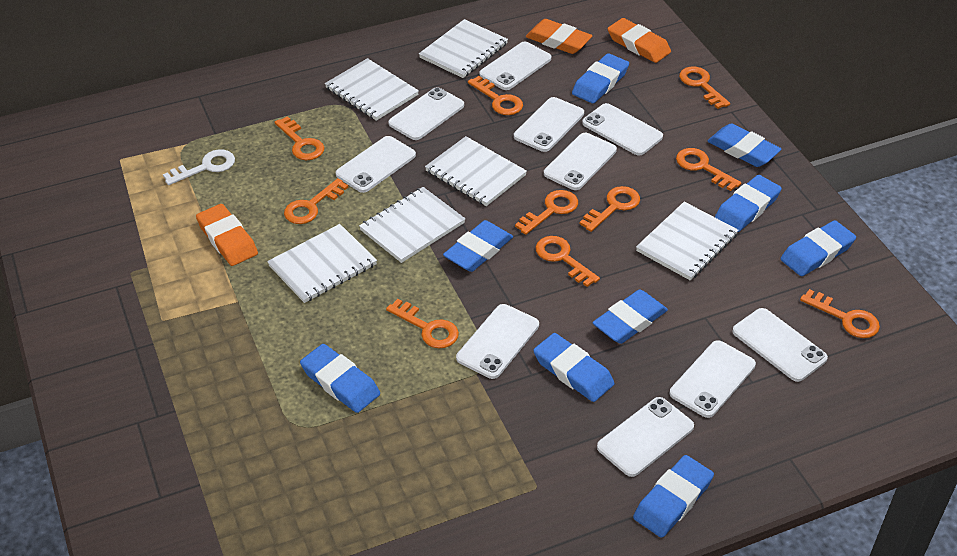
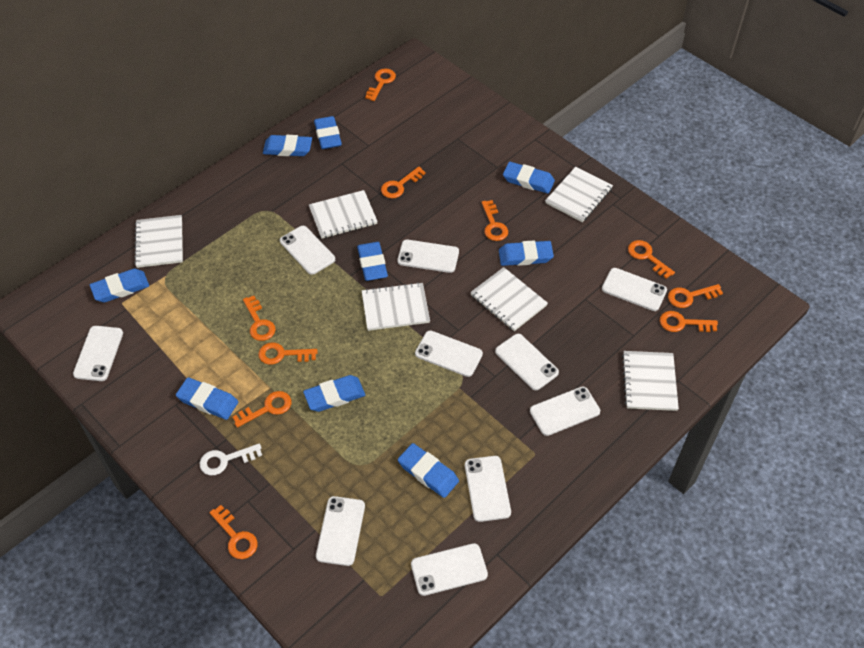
orange eraser: [196,204,258,266] [526,19,593,54] [608,18,671,63] = 3 -> none = 0

